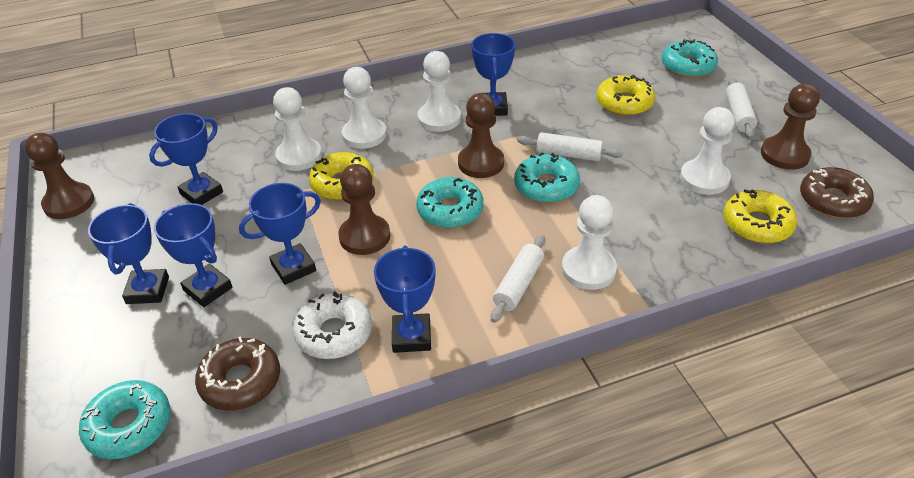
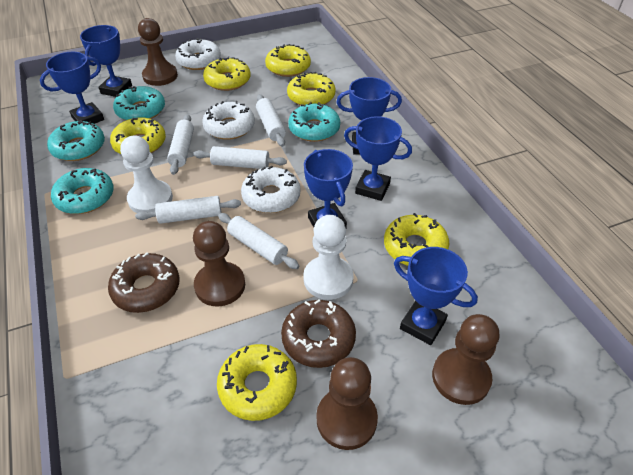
white donut: [293,292,372,359] = 1 -> [175,38,221,70] [202,101,255,140] [241,166,301,213] = 3
white pawn: [273,87,322,171] [342,67,386,149] [418,51,461,132] [562,195,617,290] [680,107,735,195] = 5 -> [120,135,173,213] [303,215,354,300] = 2
white rolling pin: [491,235,545,322] [517,132,623,161] [726,78,757,139] = 3 -> [135,196,241,224] [167,114,194,175] [193,146,287,169] [218,213,300,269] [256,94,286,147] = 5
yellow donut: [309,152,374,200] [596,75,655,116] [723,189,797,243] = 3 -> [110,117,166,155] [203,56,251,91] [217,344,297,421] [265,44,311,77] [287,72,335,106] [384,213,449,266] = 6

